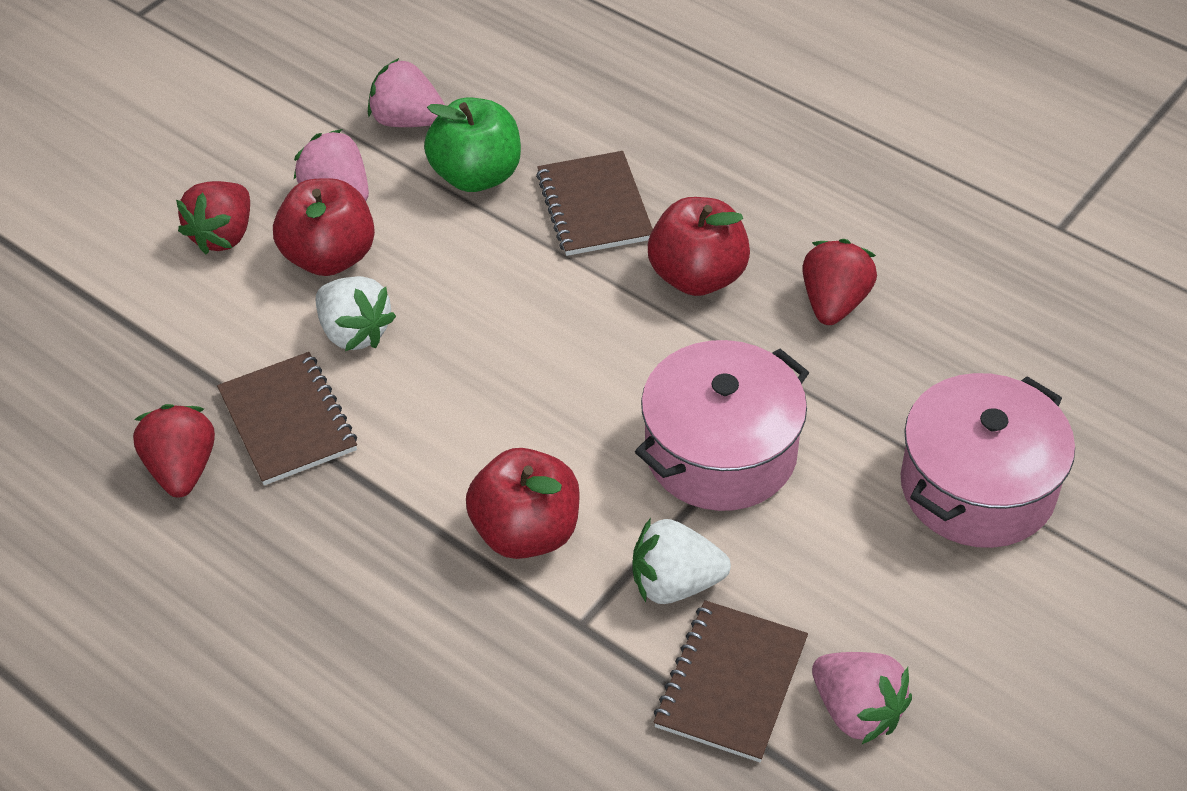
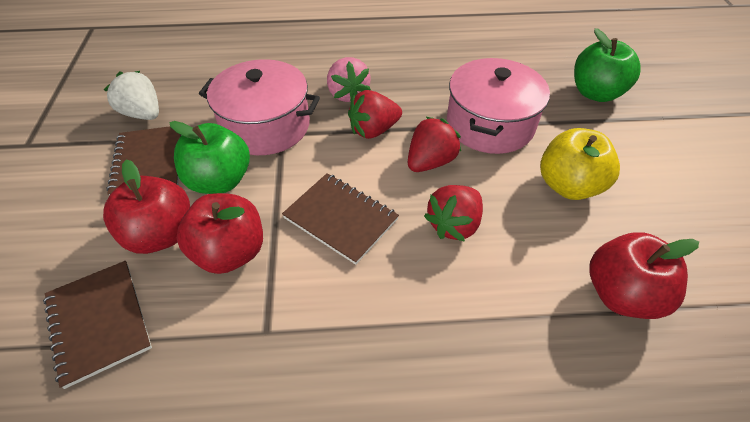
green apple: [424,97,521,192] = 1 -> [170,121,250,194] [574,28,641,102] = 2
pink strawberry: [294,129,369,201] [368,58,445,127] [812,652,912,745] = 3 -> [327,57,371,102] = 1
white strawberry: [316,276,396,351] [633,518,731,604] = 2 -> [104,71,159,120] = 1
yellow apple: none = 0 -> [540,128,620,200] = 1

